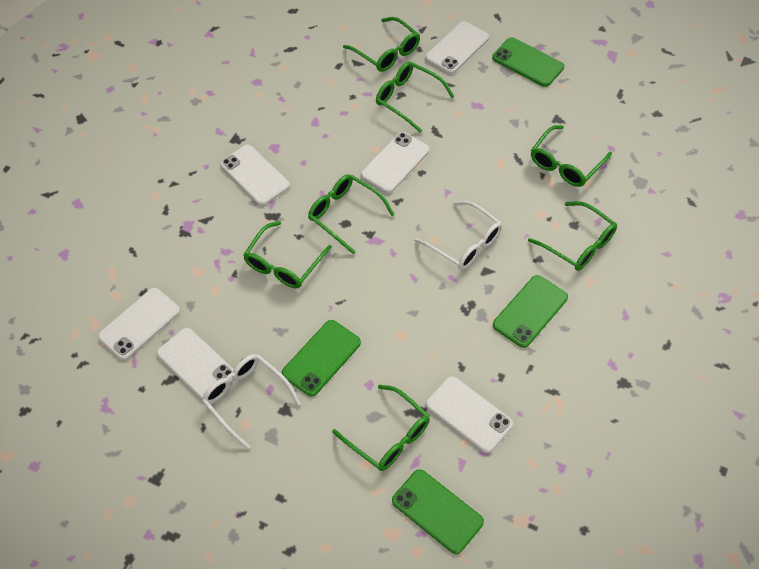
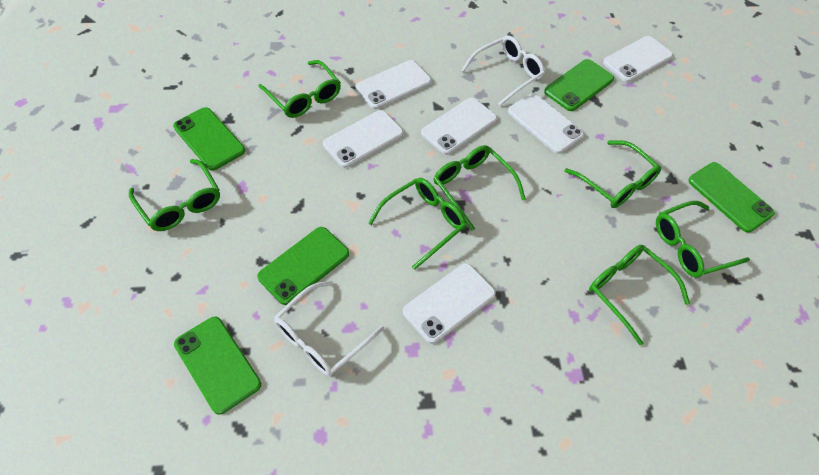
green phone: [282,320,361,396] [392,469,484,554] [492,37,564,87] [493,275,568,348] = 4 -> [173,107,245,171] [174,317,261,415] [257,227,349,305] [544,59,614,111] [688,162,775,233] = 5

